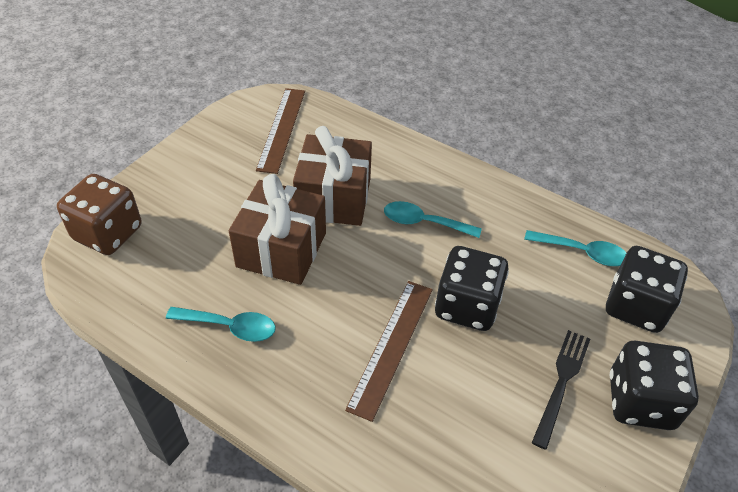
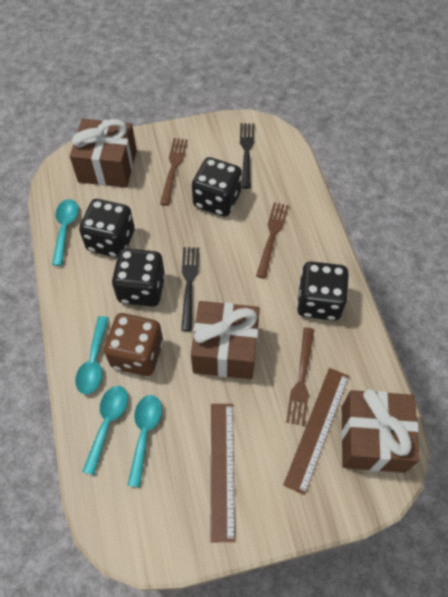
black dice: [435,246,509,331] [606,246,688,333] [610,341,699,430] = 3 -> [79,199,135,258] [112,248,165,307] [192,157,242,217] [297,261,349,321] = 4
black fork: [532,330,590,450] = 1 -> [181,247,199,331] [240,123,254,189] = 2
brown fork: none = 0 -> [160,138,188,206] [256,202,289,279] [286,327,314,426] = 3
brown gift: [229,174,326,285] [293,126,372,226] = 2 -> [70,119,137,187] [191,301,260,379] [341,389,420,473] = 3
turquoise spoon: [166,307,276,342] [384,201,482,238] [524,230,626,266] = 3 -> [52,199,79,266] [75,316,109,395] [82,386,128,475] [127,395,162,487] = 4

